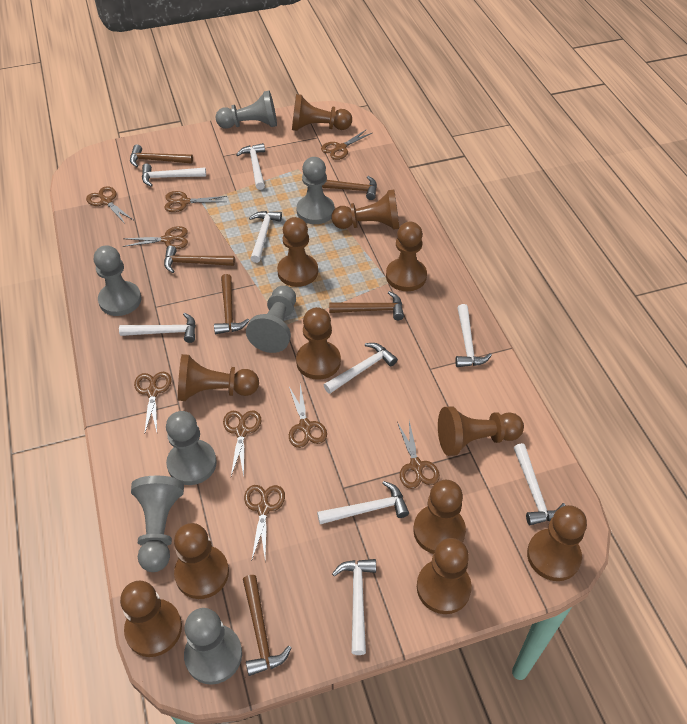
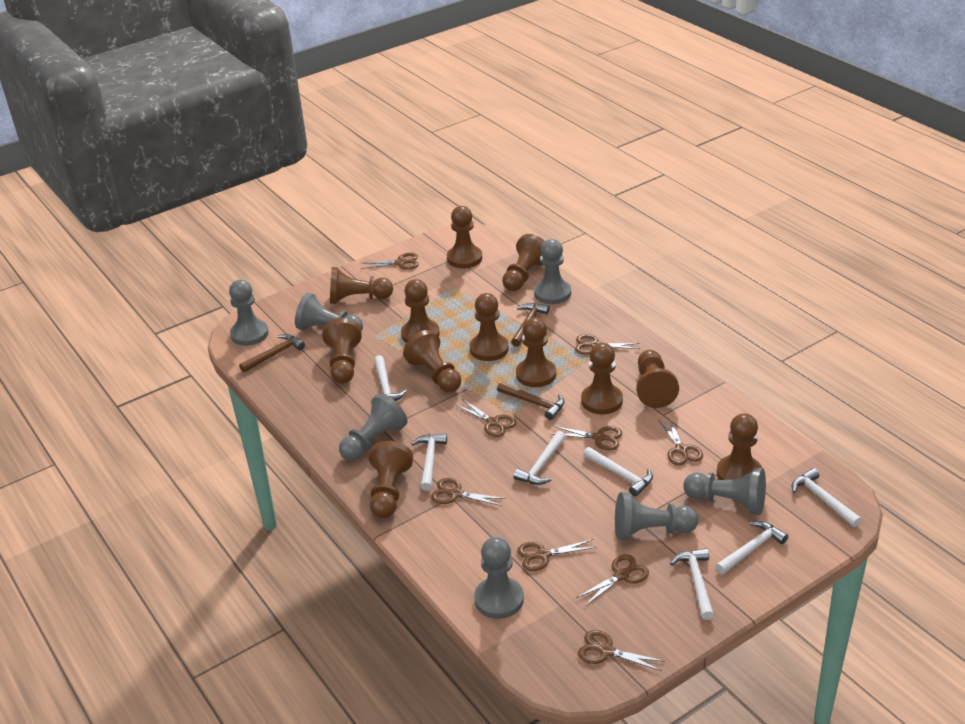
brown hammer: [130,144,193,167] [164,246,235,273] [214,274,250,334] [243,575,291,676] [322,176,377,200] [329,291,404,320] = 6 -> [239,334,305,373] [497,382,565,420] [511,303,550,347] = 3
white hammer: [119,312,196,343] [142,164,206,187] [236,143,265,190] [249,211,282,263] [317,481,409,524] [324,343,398,394] [332,559,376,655] [455,304,492,367] [514,443,566,525] = 9 -> [374,355,407,401] [411,433,447,491] [513,431,566,485] [583,447,653,496] [670,548,714,620] [716,521,788,574] [791,468,862,527] = 7

